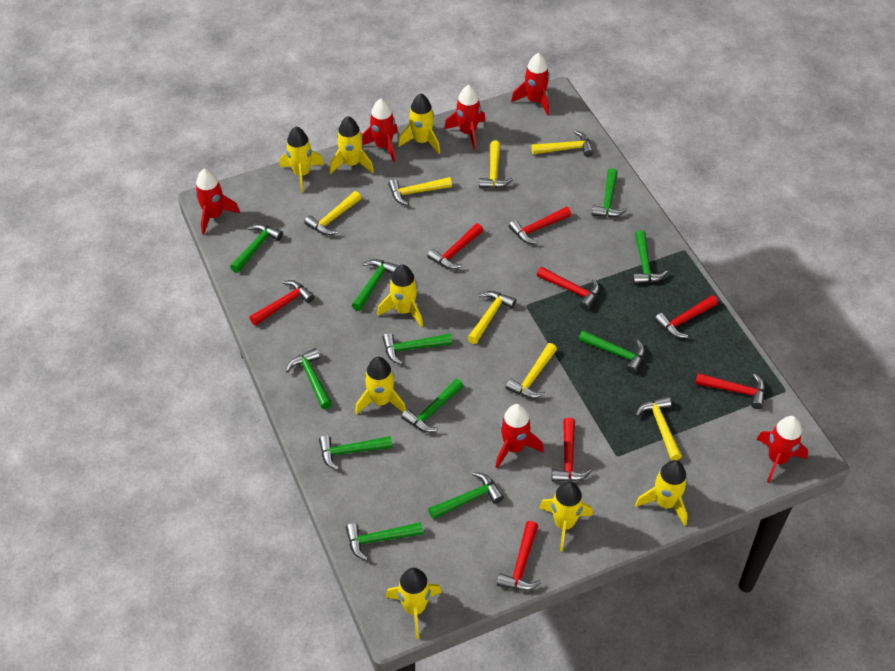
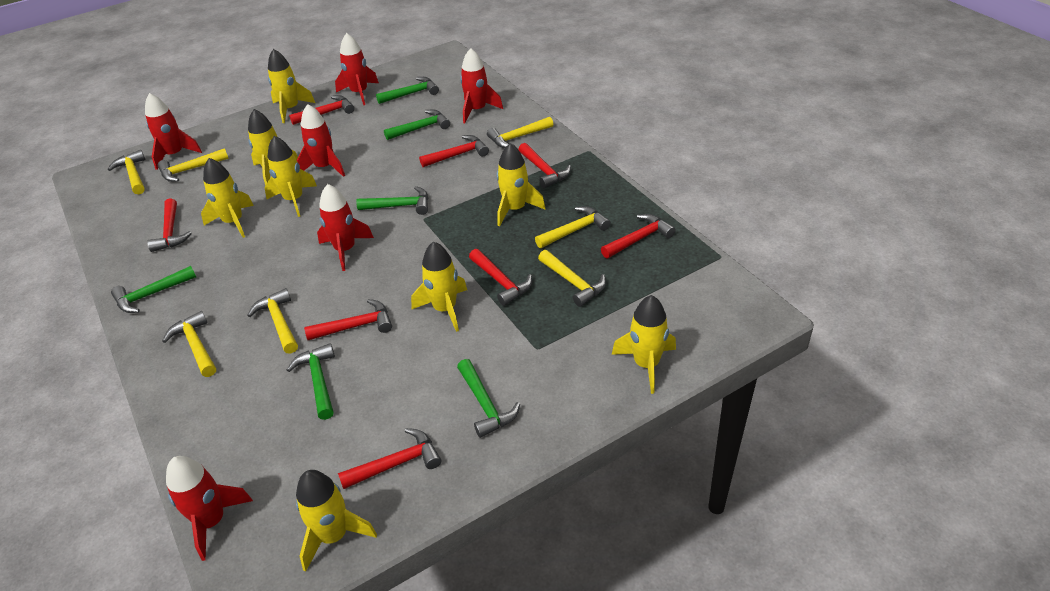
green hammer: [230,224,283,273] [286,348,332,409] [319,435,392,471] [346,522,423,561] [352,259,399,311] [382,333,452,365] [401,379,464,432] [428,472,504,520] [578,330,645,374] [592,168,627,217] [632,230,668,284] = 11 -> [111,266,196,313] [287,343,335,420] [356,186,428,215] [376,77,439,104] [384,110,450,140] [457,359,520,438] = 6

